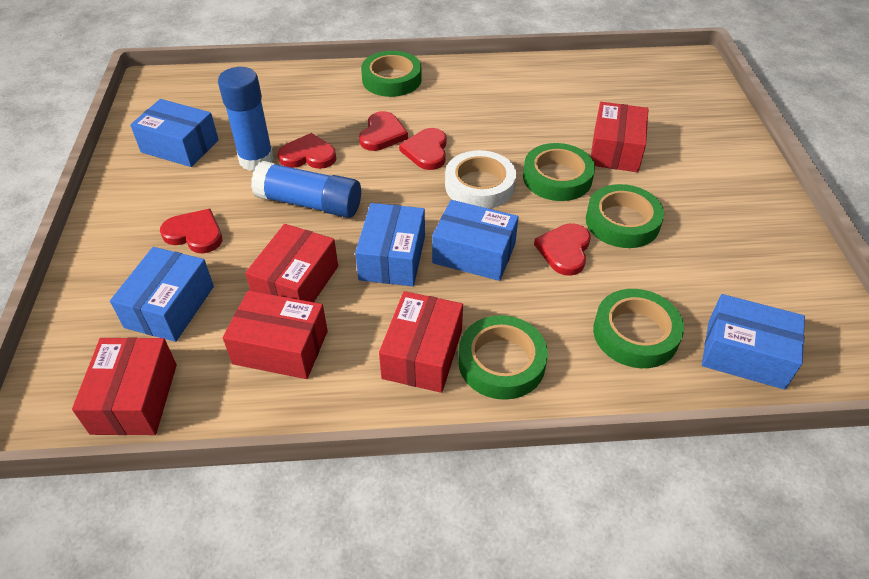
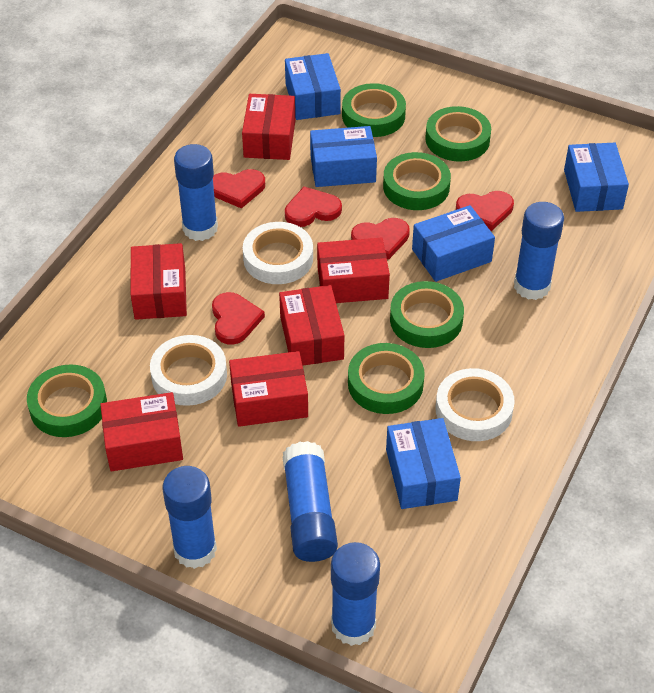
blue glue stick: [218,67,274,171] [251,161,361,218] = 2 -> [162,466,217,569] [174,144,218,241] [283,441,338,562] [331,542,380,646] [514,202,564,300] = 5
green tape: [361,51,422,97] [458,315,548,400] [523,143,595,201] [586,184,664,248] [593,289,684,368] = 5 -> [27,365,107,437] [342,83,406,137] [348,343,425,414] [383,152,451,210] [390,281,464,348] [425,106,491,161] = 6
red box: [72,337,177,435] [223,290,328,379] [245,224,338,302] [379,291,463,393] [591,102,649,172] = 5 -> [100,392,183,472] [130,243,187,320] [229,351,308,427] [242,94,295,160] [279,285,344,366] [317,237,390,303] = 6
white tape: [445,150,516,209] = 1 -> [150,335,227,406] [243,222,313,284] [436,368,515,441] = 3

